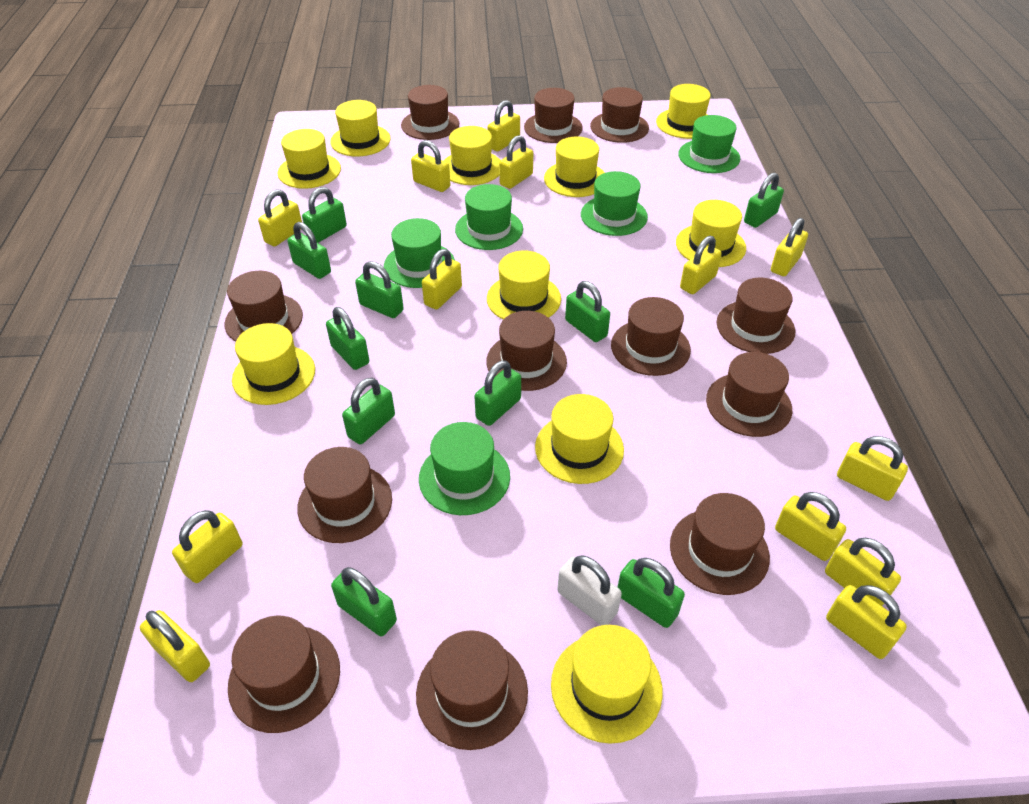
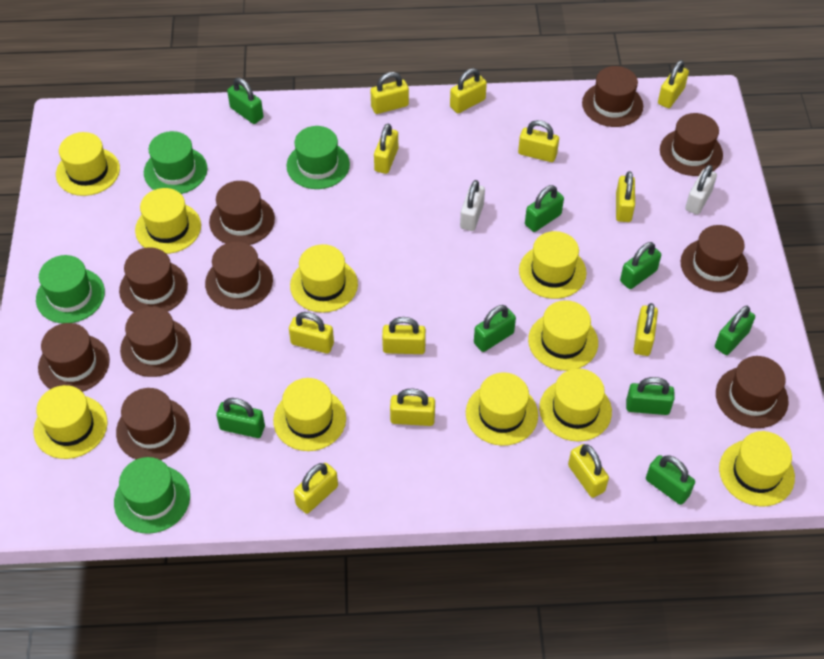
brown hat: [224,271,303,342] [228,616,340,733] [297,447,392,543] [401,85,459,140] [416,630,528,750] [486,311,567,391] [524,88,583,143] [590,87,649,143] [611,297,691,376] [670,493,770,595] [706,352,792,437] [717,278,795,354] = 12 -> [38,323,110,392] [116,388,190,460] [119,247,188,312] [120,306,191,377] [205,241,273,309] [209,181,275,245] [582,66,643,127] [660,113,723,176] [681,225,748,292] [716,356,789,428] = 10
green hat: [384,218,455,288] [419,422,510,515] [455,184,523,250] [581,171,648,236] [678,115,740,173] = 5 -> [36,255,105,323] [114,457,190,534] [144,131,207,194] [286,126,350,189] = 4
green padlock: [287,222,331,279] [302,187,347,243] [326,307,369,370] [331,567,397,636] [342,378,395,444] [355,261,404,318] [474,360,521,426] [565,281,610,342] [618,558,685,628] [744,173,784,228] = 10 -> [216,398,265,438] [227,78,263,124] [474,305,516,352] [525,185,564,232] [620,242,661,289] [626,377,675,415] [646,455,695,505] [715,306,755,355] = 8
white padlock: [558,555,622,625] = 1 -> [460,180,485,231] [685,165,717,215] = 2
yellow padlock: [140,610,210,682] [172,510,242,583] [258,189,302,247] [411,140,451,192] [422,249,462,310] [488,100,520,152] [499,135,533,189] [680,236,722,294] [771,218,808,276] [775,492,846,561] [825,538,901,606] [826,585,907,659] [837,436,908,501] = 13 -> [289,312,334,353] [294,463,338,514] [370,72,409,114] [374,124,398,174] [382,317,426,354] [390,389,435,426] [450,68,487,113] [518,120,559,162] [568,444,609,498] [616,171,635,222] [634,303,658,356] [658,60,689,108] = 12

